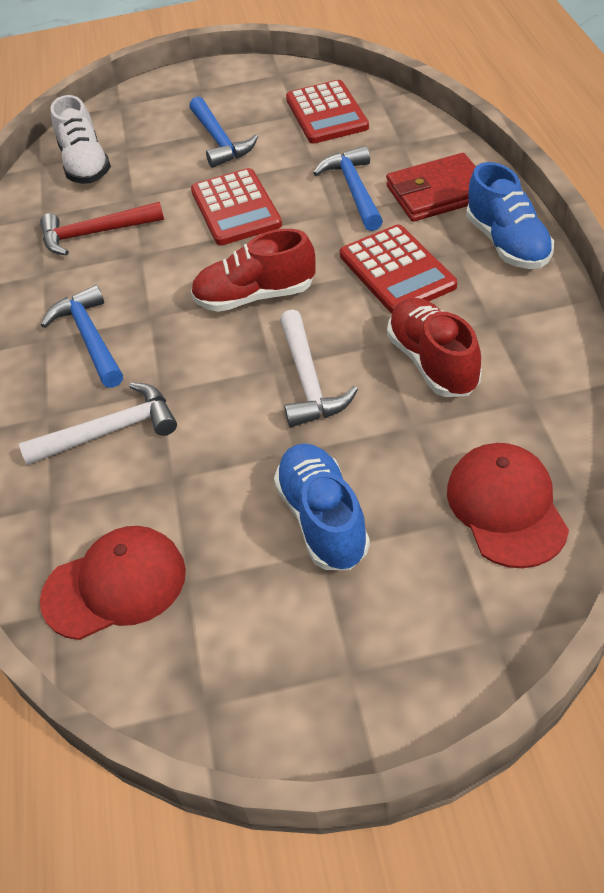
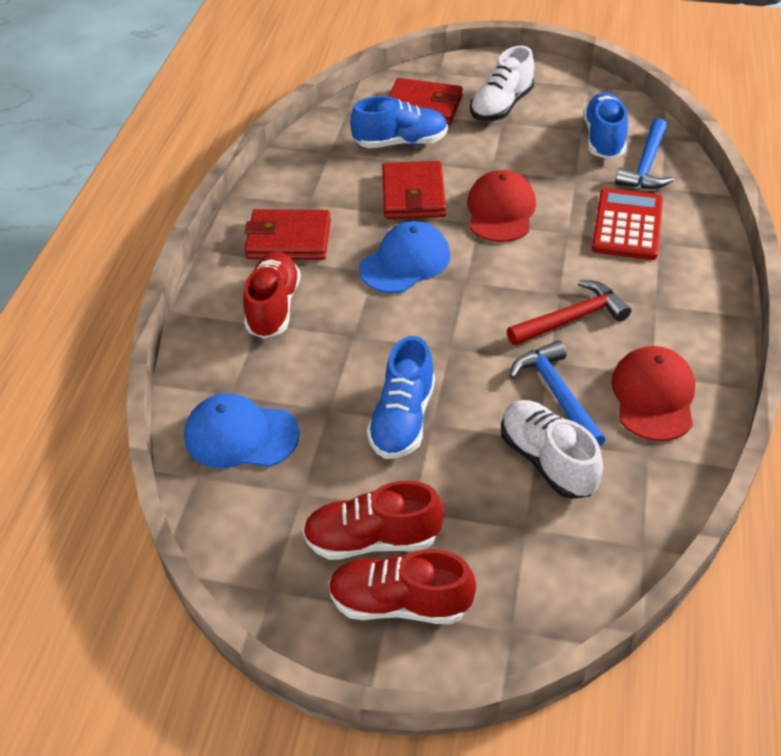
blue cap: none = 0 -> [184,394,300,468] [359,221,450,293] = 2
blue hammer: [41,285,123,388] [189,97,258,168] [313,146,383,231] = 3 -> [509,340,605,446] [615,118,674,189] = 2
blue shoe: [274,443,370,570] [466,162,554,269] = 2 -> [350,96,448,148] [367,336,435,459] [583,92,628,159] = 3
red calculator: [191,168,282,245] [286,80,369,144] [340,225,457,314] = 3 -> [592,188,663,260] = 1
red shoe: [191,229,315,312] [387,298,482,397] = 2 -> [243,251,301,339] [303,481,444,560] [328,549,476,624] = 3
red wallet: [386,153,476,222] = 1 -> [244,209,331,260] [382,161,446,219] [388,78,463,125] = 3
white hammer: [19,382,177,465] [280,309,358,427] = 2 -> none = 0
white shoe: [51,95,111,184] = 1 -> [470,46,534,121] [501,400,603,499] = 2

